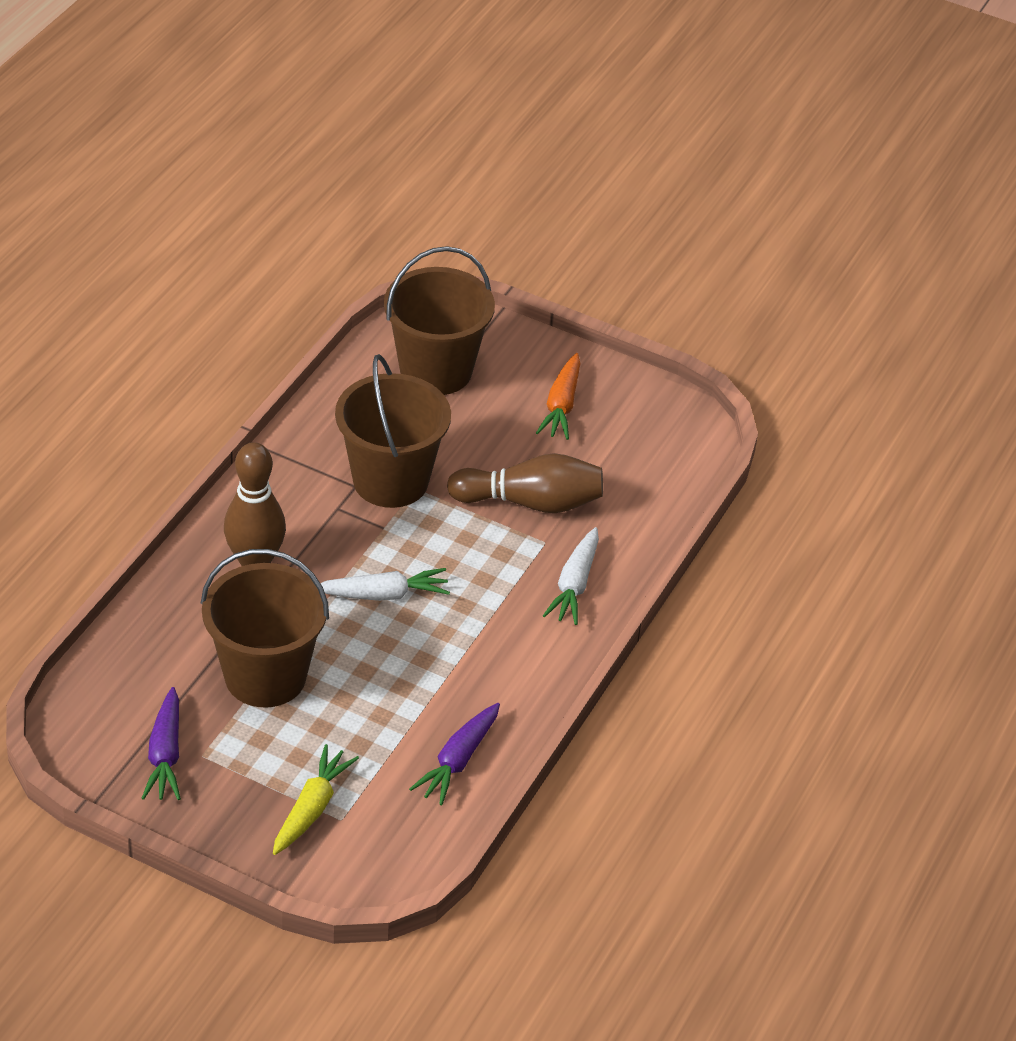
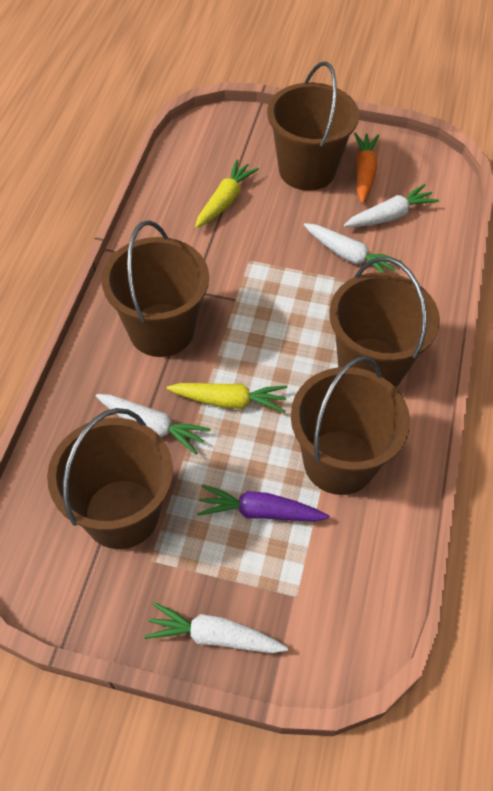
brown bowling pin: [224,442,286,566] [447,453,603,513] = 2 -> none = 0
brown bucket: [201,549,329,708] [335,354,451,508] [384,246,495,395] = 3 -> [47,408,173,549] [102,220,209,357] [267,61,359,191] [291,356,410,495] [329,257,440,387] = 5
purple carrot: [142,687,181,800] [409,703,500,805] = 2 -> [197,484,329,522] = 1
white carrot: [320,568,450,601] [543,527,599,625] = 2 -> [96,394,211,455] [144,602,288,653] [304,223,402,273] [344,184,439,227] = 4
yellow carrot: [273,744,359,855] = 1 -> [167,383,287,413] [195,160,259,228] = 2

